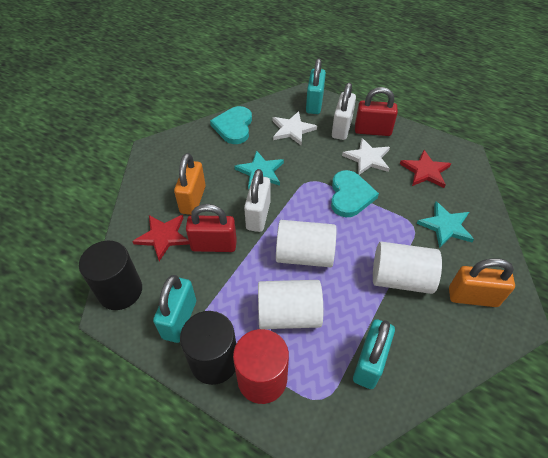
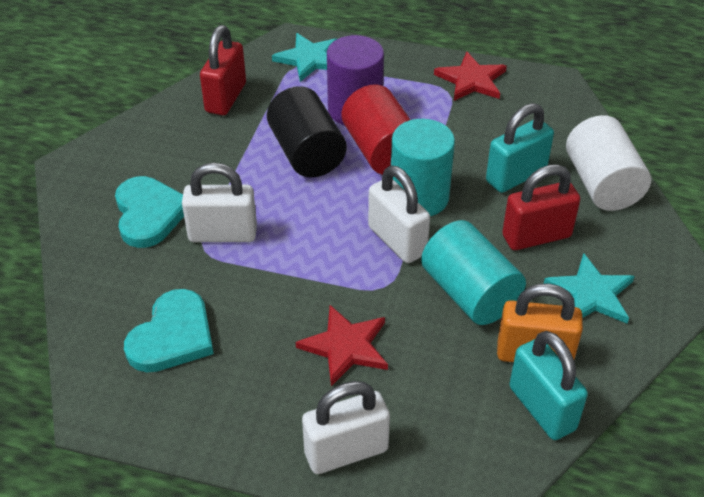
black cylinder: [79,241,142,310] [180,311,236,385] = 2 -> [267,86,347,177] = 1
orange padlock: [174,153,206,215] [449,258,515,307] = 2 -> [497,284,583,362] = 1
purple cylinder: none = 0 -> [327,35,384,125] = 1
turquoise cylinder: none = 0 -> [391,119,455,216] [421,220,526,325] = 2
turquoise padlock: [153,275,196,343] [306,58,326,114] [353,319,395,389] = 3 -> [486,103,554,193] [509,331,588,440] = 2
white cylinder: [258,280,323,329] [276,220,336,267] [373,242,442,294] = 3 -> [566,115,651,211] = 1
white padlock: [244,169,271,232] [332,83,356,140] = 2 -> [182,163,257,242] [302,381,390,474] [368,166,430,263] = 3
white star: [272,111,317,146] [342,138,390,175] = 2 -> none = 0

